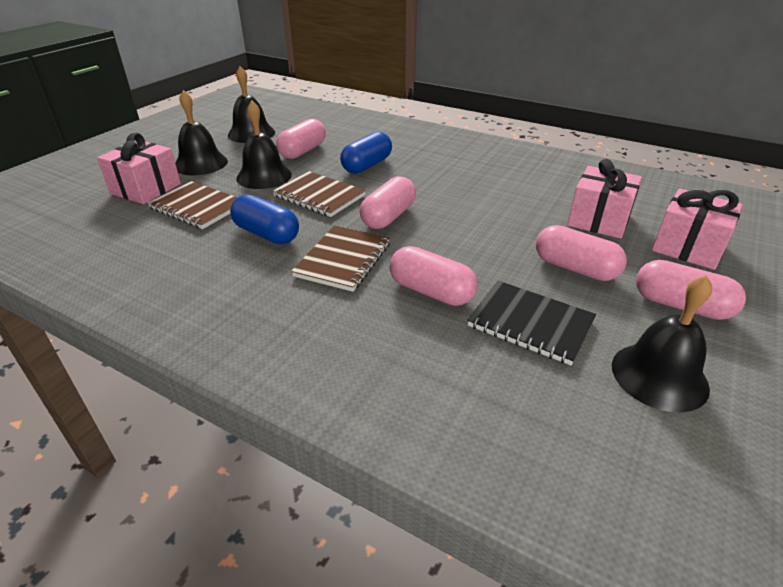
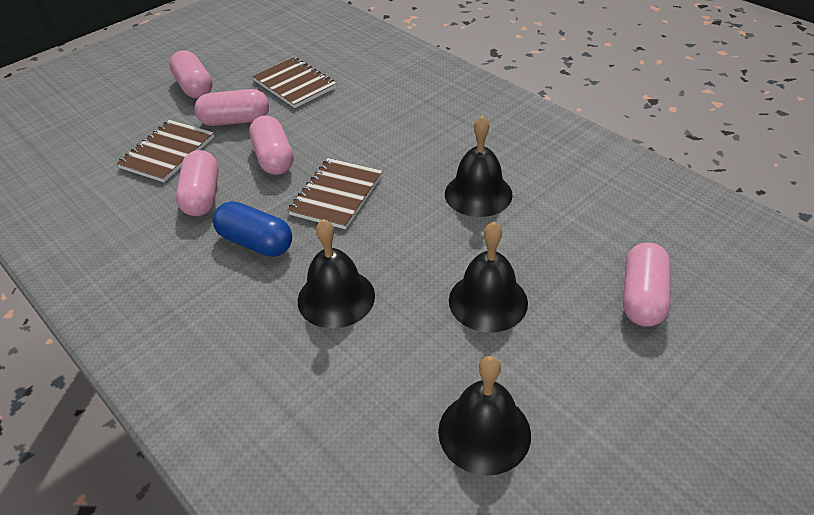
black notebook: [467,281,596,365] = 1 -> none = 0
blue capsule: [230,194,299,244] [340,132,392,174] = 2 -> [213,201,292,257] = 1
pink gift: [97,133,181,204] [567,159,642,239] [652,189,743,270] = 3 -> none = 0

